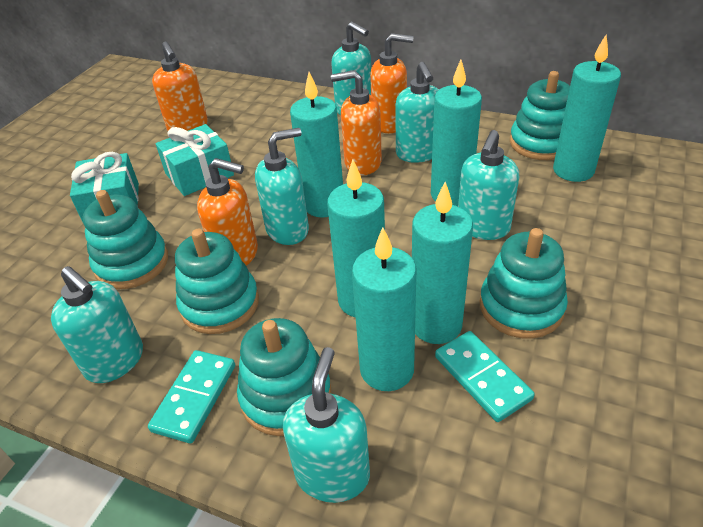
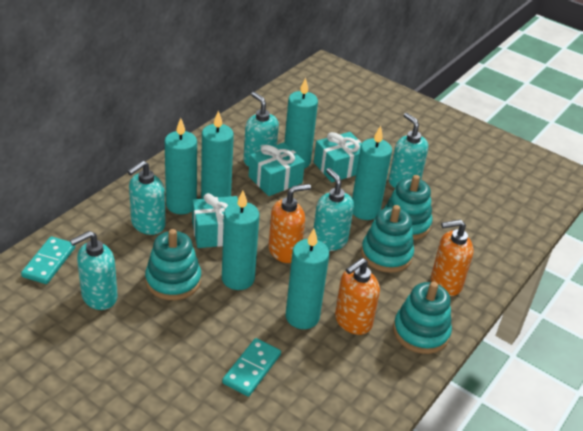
orange soap dispenser: [152,42,208,131] [197,158,258,266] [331,70,382,175] [370,33,414,133] = 4 -> [269,184,311,263] [335,258,380,335] [431,220,474,296] = 3
turquoise gift: [70,152,139,222] [156,124,234,196] = 2 -> [192,193,238,248] [249,142,305,196] [314,132,362,182] = 3
turquoise soap dispenser: [51,266,143,383] [255,128,309,245] [283,347,370,503] [331,21,371,115] [395,62,439,163] [458,130,519,240] = 6 -> [70,231,118,310] [127,160,166,235] [244,92,279,167] [313,168,354,251] [389,113,428,188] = 5
turquoise stacking toy: [83,190,168,289] [175,229,259,334] [237,318,331,436] [480,228,568,339] [510,71,570,160] = 5 -> [145,229,201,300] [361,205,414,273] [385,175,432,240] [393,282,452,354] = 4

